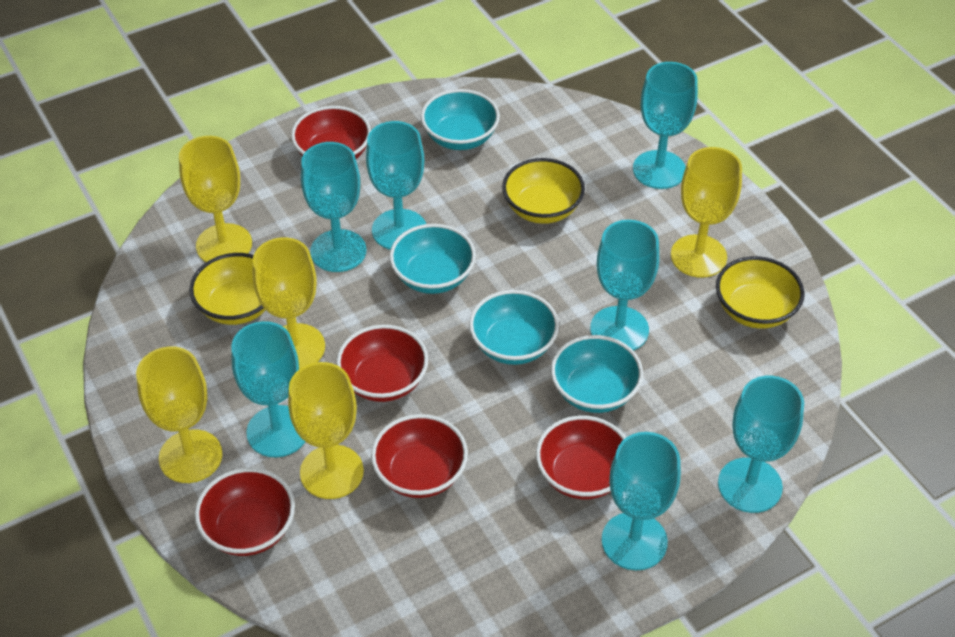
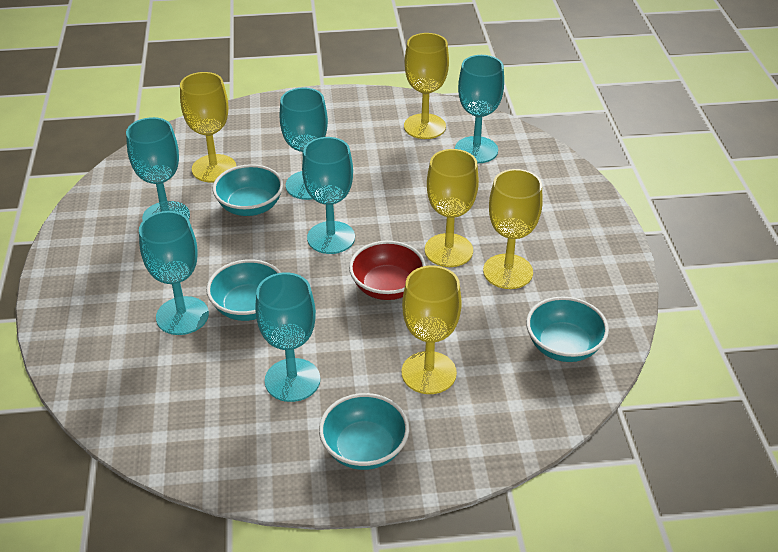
red bowl: [195,468,295,556] [291,106,371,159] [336,325,428,402] [371,414,468,498] [536,416,626,499] = 5 -> [349,241,426,300] = 1
turquoise goblet: [231,321,306,457] [301,142,366,272] [366,121,426,250] [590,220,659,351] [602,432,681,570] [633,62,698,189] [718,376,804,513] = 7 -> [126,117,190,220] [139,211,209,335] [255,272,320,402] [280,88,328,200] [302,137,355,254] [455,55,504,163] = 6
yellow bowl: [189,253,266,325] [502,158,585,224] [716,256,804,329] = 3 -> none = 0

